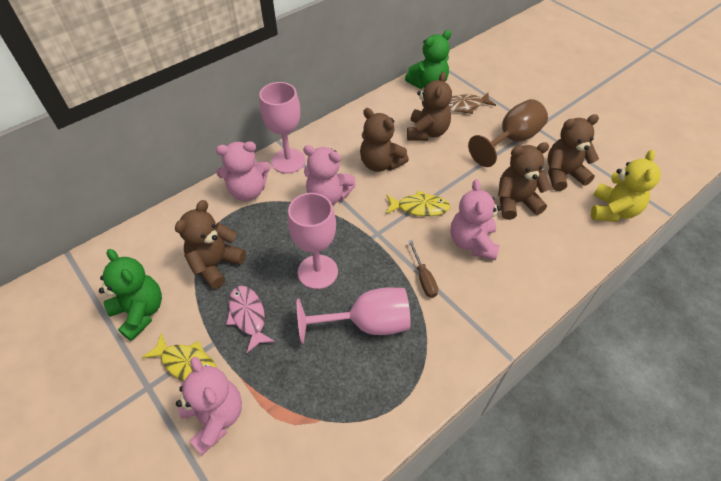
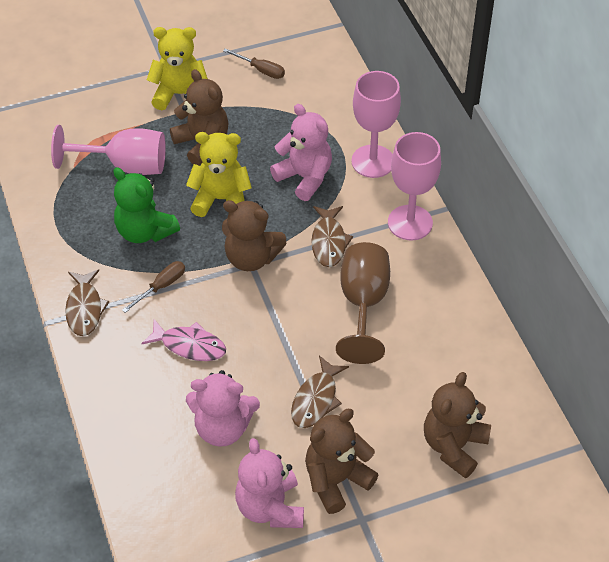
brown fish: [448,93,496,114] = 1 -> [65,269,109,336] [291,355,349,428] [311,206,353,267] = 3
brown screwdriver: [408,240,438,298] = 1 -> [122,261,185,313] [223,48,285,79] = 2
brown teddy bear: [175,200,246,289] [360,108,409,172] [407,72,452,141] [498,142,551,220] [548,114,599,191] = 5 -> [170,69,229,165] [222,200,287,271] [305,409,379,514] [424,372,491,478] = 4
green teddy bear: [99,249,162,341] [405,30,451,89] = 2 -> [113,167,180,243] = 1
pink teddy bear: [176,357,242,455] [216,141,271,201] [303,145,356,205] [451,179,501,260] = 4 -> [186,370,260,446] [235,438,304,528] [270,104,332,201] = 3
yellow fish: [142,333,217,381] [386,190,450,216] = 2 -> none = 0
yellow teddy bear: [591,150,661,222] = 1 -> [147,27,208,110] [186,132,252,217] = 2

